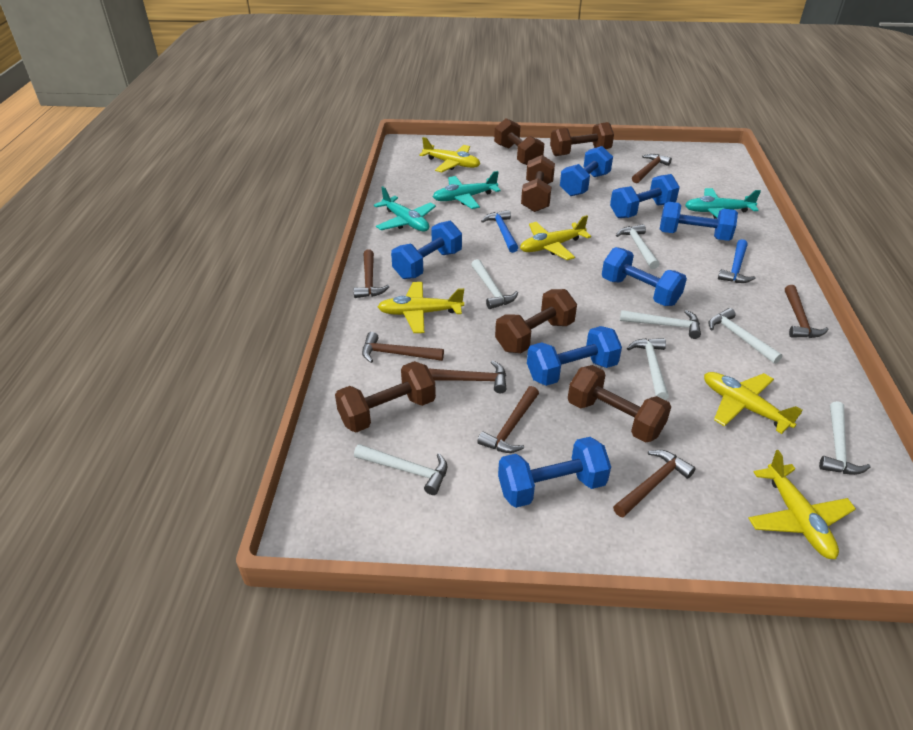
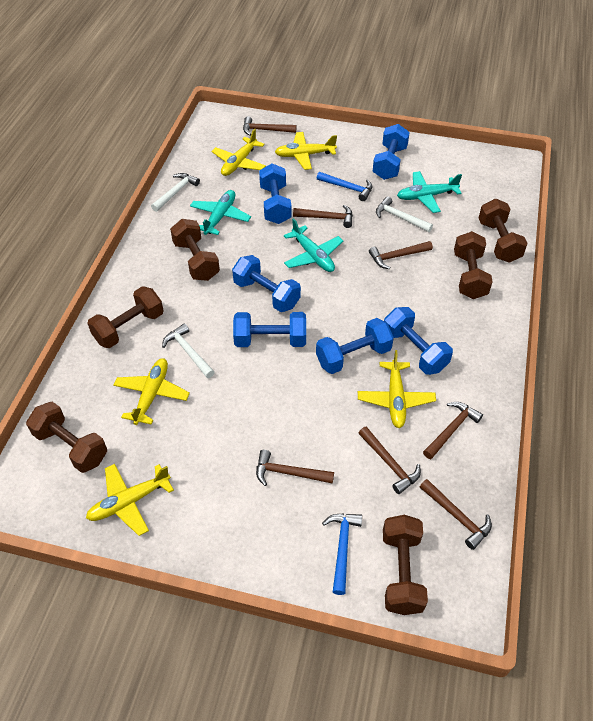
blue dumbbell: [391,221,462,279] [498,437,611,508] [527,326,622,386] [560,146,613,196] [602,247,687,306] [610,174,680,218] [660,202,738,241] = 7 -> [232,255,301,312] [233,312,306,347] [259,164,292,224] [316,318,394,374] [373,124,410,180] [384,307,453,375] = 6
white hammer: [354,444,447,495] [471,259,518,309] [616,224,659,269] [620,310,701,339] [627,338,669,400] [708,308,783,364] [819,401,871,475] = 7 -> [151,173,200,212] [162,323,215,378] [376,196,433,232] = 3

